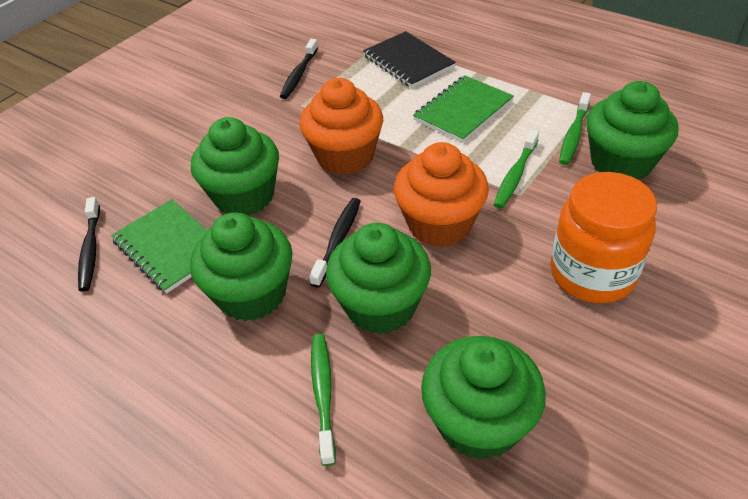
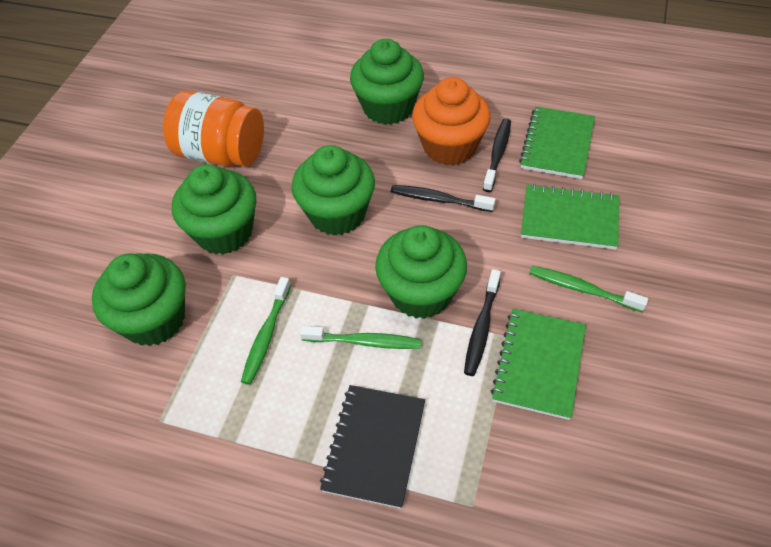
green notebook: [111,199,208,294] [413,75,514,143] = 2 -> [491,309,586,420] [519,106,595,179] [521,184,619,250] = 3
orange cupcake: [300,78,383,175] [394,142,489,247] = 2 -> [412,77,491,165] = 1

